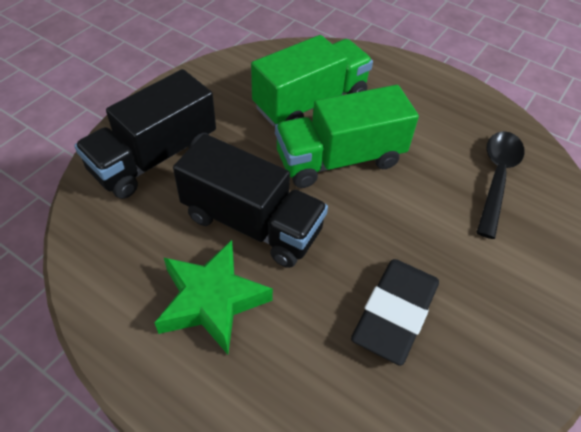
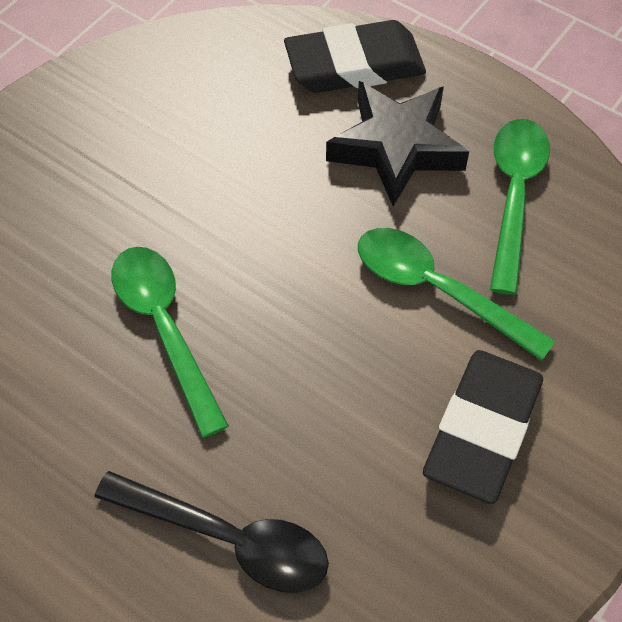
black eraser: [351,259,439,366] = 1 -> [284,20,426,93] [423,350,543,504] = 2
black star: none = 0 -> [326,81,469,206] = 1
black truck: [74,69,216,199] [173,134,328,268] = 2 -> none = 0
green spoon: none = 0 -> [112,247,229,438] [358,228,555,361] [490,119,550,295] = 3
green star: [154,240,273,355] = 1 -> none = 0
green truck: [251,35,373,126] [275,85,419,188] = 2 -> none = 0

